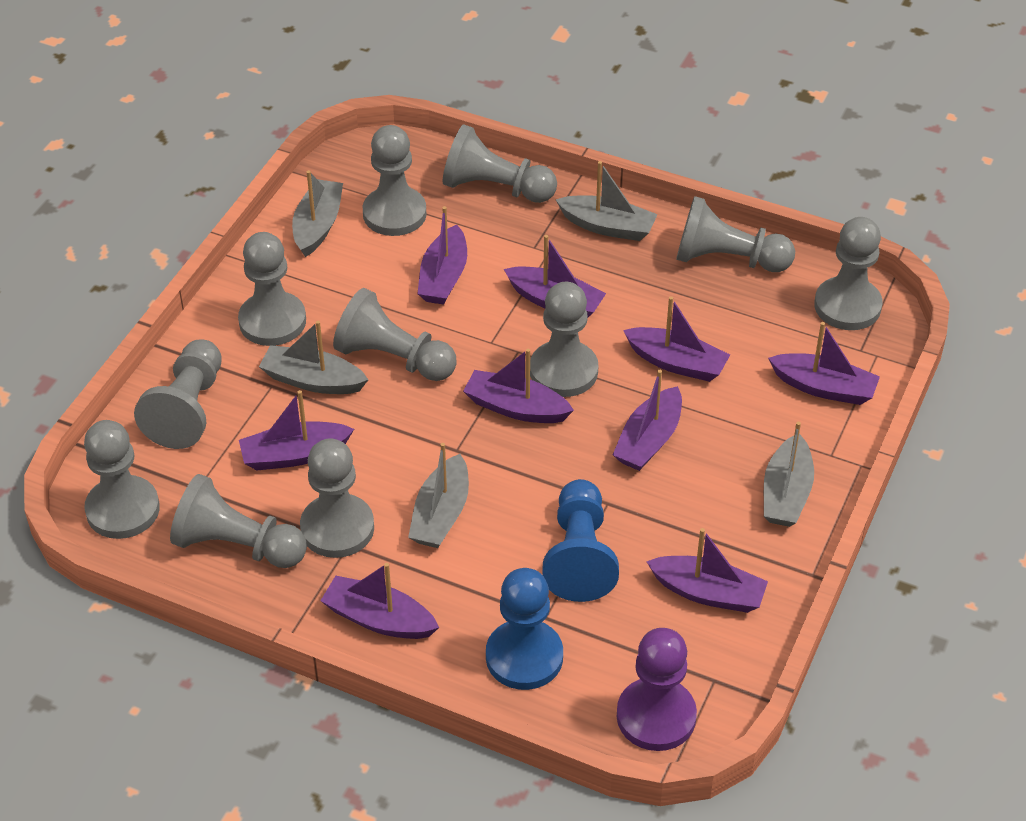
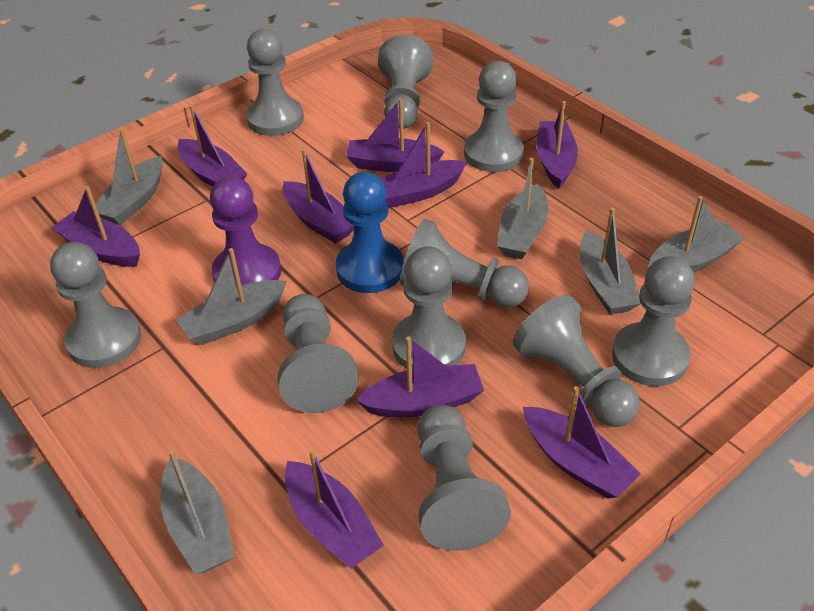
blue pawn: [486,568,563,690] [542,479,619,602] = 2 -> [336,172,404,293] = 1
grey boat: [259,321,368,394] [292,170,343,257] [408,443,469,548] [556,161,658,241] [764,422,814,527] = 5 -> [96,128,163,225] [160,450,235,575] [176,248,287,345] [497,158,548,259] [580,208,641,315] [648,196,745,272] = 6
grey pawn: [84,420,160,539] [134,340,222,449] [170,474,307,568] [238,232,306,346] [300,438,374,558] [333,288,457,381] [363,125,427,236] [443,125,557,203] [530,282,598,397] [676,196,795,272] [814,217,882,330] = 11 -> [50,242,141,368] [246,29,304,136] [278,294,359,413] [378,35,433,129] [392,246,466,369] [400,219,529,308] [417,404,511,550] [464,61,524,172] [513,294,640,427] [612,256,695,386] = 10

